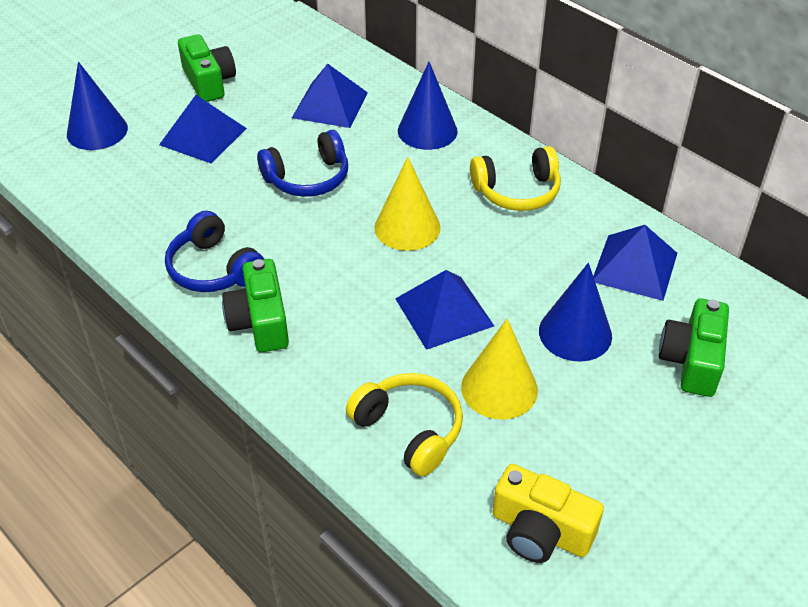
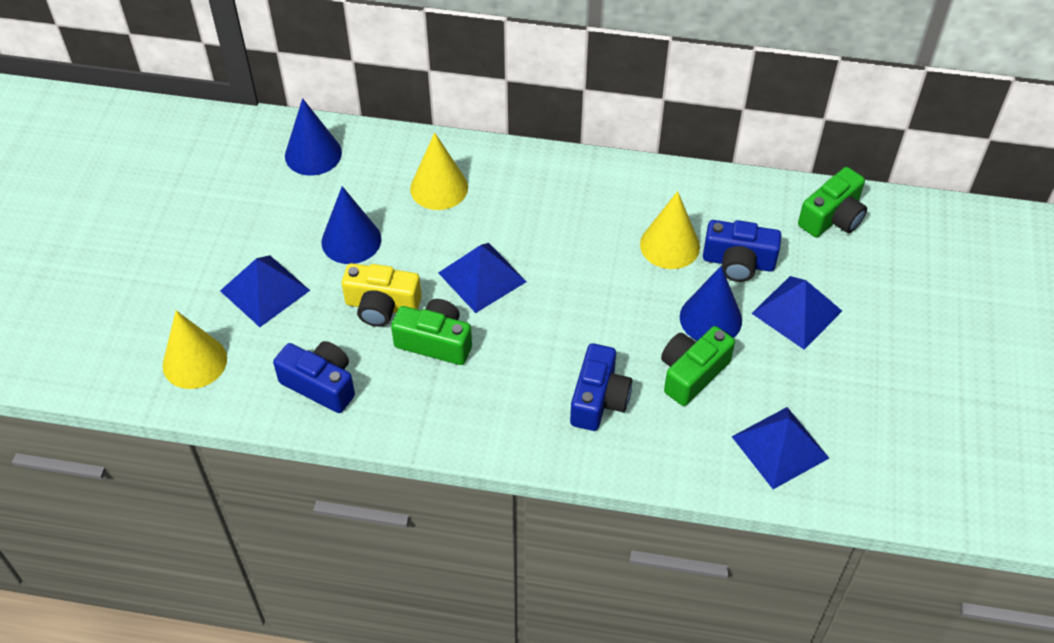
blue camera: none = 0 -> [273,341,355,413] [570,343,632,431] [703,220,782,282] = 3
blue headphones: [165,211,264,292] [257,130,348,197] = 2 -> none = 0
yellow cone: [374,157,441,251] [461,319,538,420] = 2 -> [162,311,227,389] [410,133,468,210] [640,191,700,269] = 3
yellow headphones: [346,373,463,476] [470,146,561,211] = 2 -> none = 0

